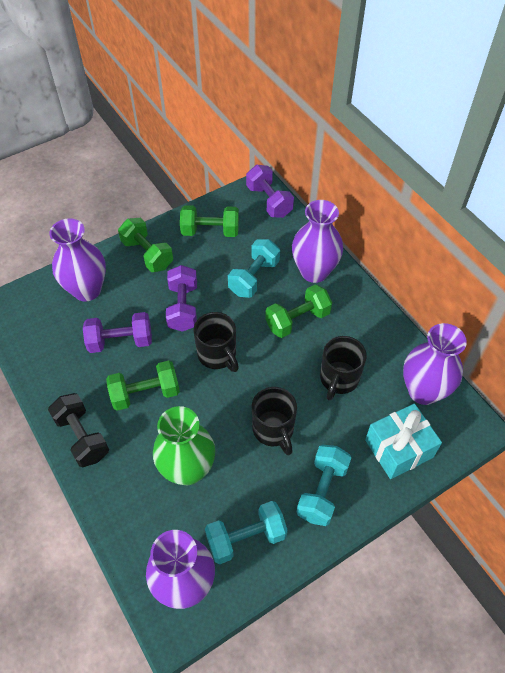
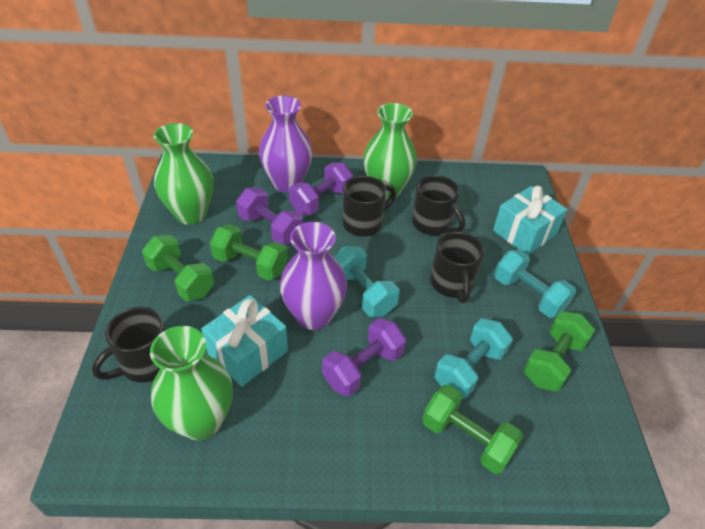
black dumbbell: [48,393,109,467] = 1 -> none = 0
black mug: [194,312,239,372] [252,387,297,456] [320,336,367,401] = 3 -> [92,307,166,383] [343,176,396,236] [412,175,465,235] [430,232,484,303] = 4
green vase: [153,406,215,485] = 1 -> [150,326,233,440] [154,123,213,225] [363,103,417,199] = 3
purple vase: [49,218,106,301] [146,530,215,609] [292,200,343,283] [403,323,467,405] = 4 -> [259,95,313,193] [280,222,347,330] = 2
turquoise gift: [365,404,442,479] = 1 -> [201,295,288,387] [493,186,567,255] = 2

